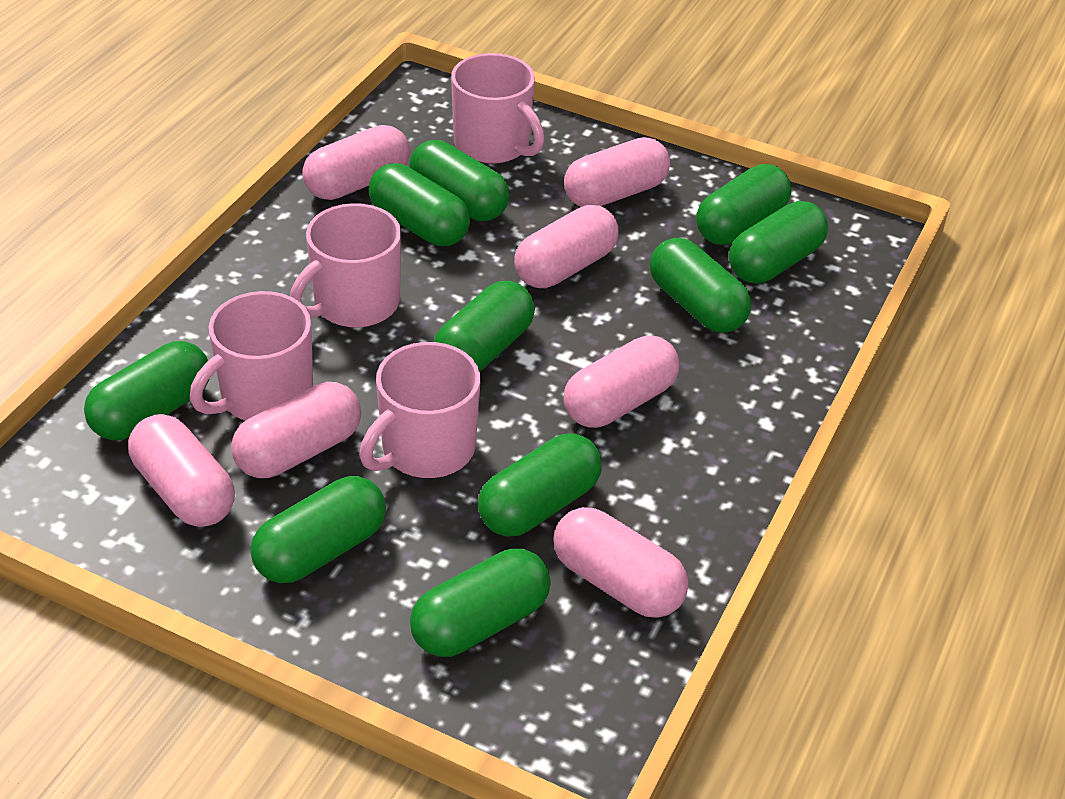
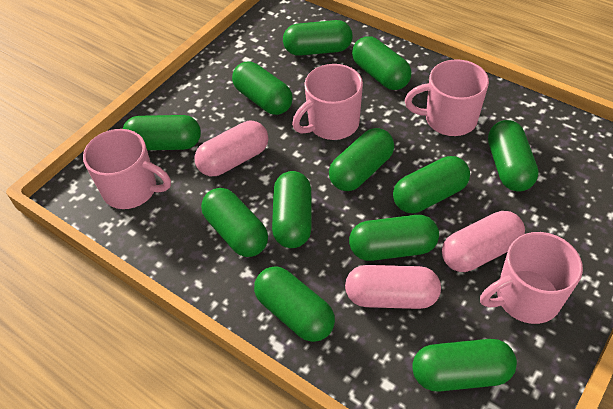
green capsule: [84,341,209,441] [251,476,386,583] [369,163,470,246] [410,140,509,221] [410,549,551,657] [433,281,535,372] [478,433,602,537] [650,238,751,333] [696,164,791,245] [729,201,828,284] = 10 -> [123,115,201,150] [201,188,268,257] [232,62,293,115] [254,266,335,342] [272,171,312,248] [283,20,353,56] [329,128,394,191] [349,215,439,261] [352,36,411,90] [393,156,470,213] [412,339,517,392] [488,120,539,192] = 12
pink capsule: [128,414,235,527] [231,382,361,478] [302,125,410,200] [514,205,618,288] [553,507,689,618] [564,137,670,207] [564,335,679,428] = 7 -> [194,121,268,176] [345,265,441,309] [442,211,525,272] = 3

